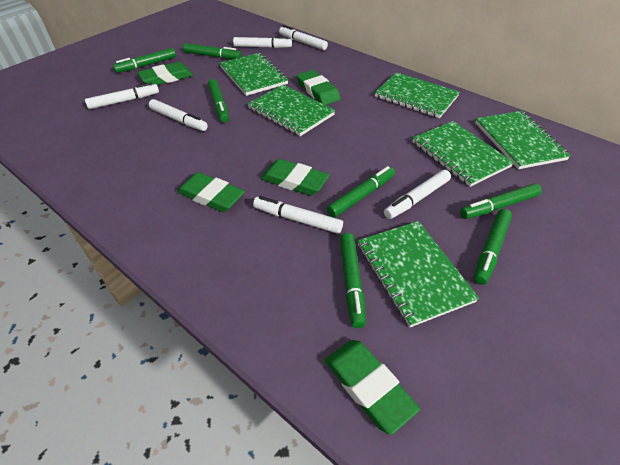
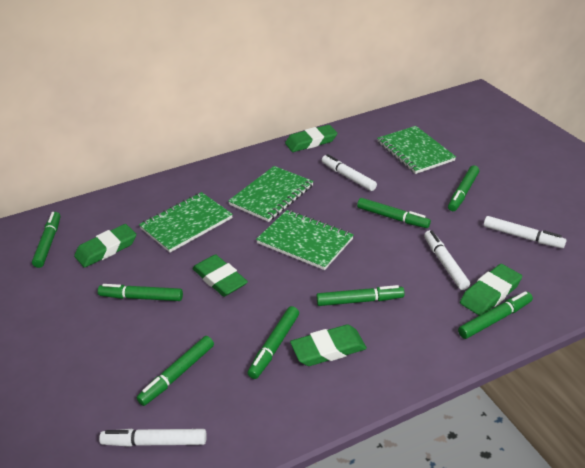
green marker: [113,48,176,73] [183,43,241,59] [208,79,229,123] [327,166,395,218] [340,233,366,328] [460,183,542,219] [474,209,512,285] = 7 -> [32,212,61,268] [98,284,183,301] [136,336,214,406] [248,306,299,379] [316,285,405,306] [357,198,431,228] [448,165,479,211] [458,291,533,339] = 8
green notebook: [220,53,288,96] [248,85,335,136] [358,221,479,327] [375,72,460,118] [412,121,514,187] [475,111,571,169] = 6 -> [139,192,233,253] [228,166,314,222] [256,210,354,270] [377,126,456,174] = 4
white marker: [85,82,159,109] [149,99,208,131] [233,36,292,48] [253,196,343,234] [279,25,328,50] [384,170,451,219] = 6 -> [99,429,207,447] [322,154,377,191] [424,230,470,290] [484,216,566,248] = 4

